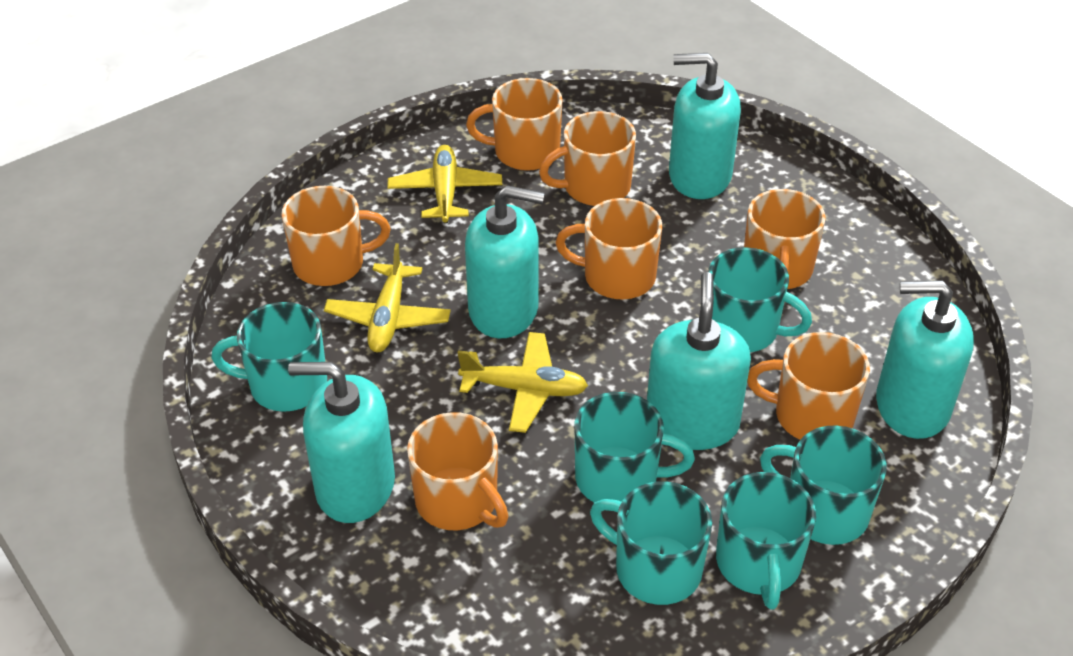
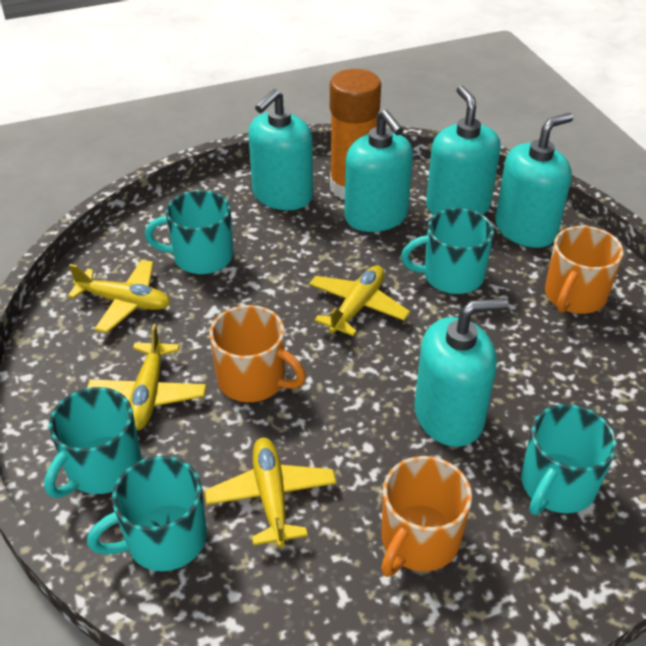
orange glue stick: none = 0 -> [330,69,381,199] = 1
orange mug: [282,186,391,286] [407,412,508,530] [466,78,563,171] [539,111,636,206] [555,198,662,299] [744,189,826,289] [747,332,870,440] = 7 -> [209,305,306,402] [381,456,472,577] [545,226,623,314] = 3
turquoise mug: [211,302,327,412] [575,392,695,503] [590,481,712,605] [708,247,812,352] [716,472,816,609] [760,426,887,545] = 6 -> [44,387,142,498] [87,456,207,571] [145,190,233,274] [401,208,494,294] [521,404,617,515] = 5
yellow plane: [324,243,451,352] [387,145,502,223] [458,332,588,433] = 3 -> [68,260,170,333] [87,324,207,431] [204,437,337,548] [309,265,410,336] = 4

